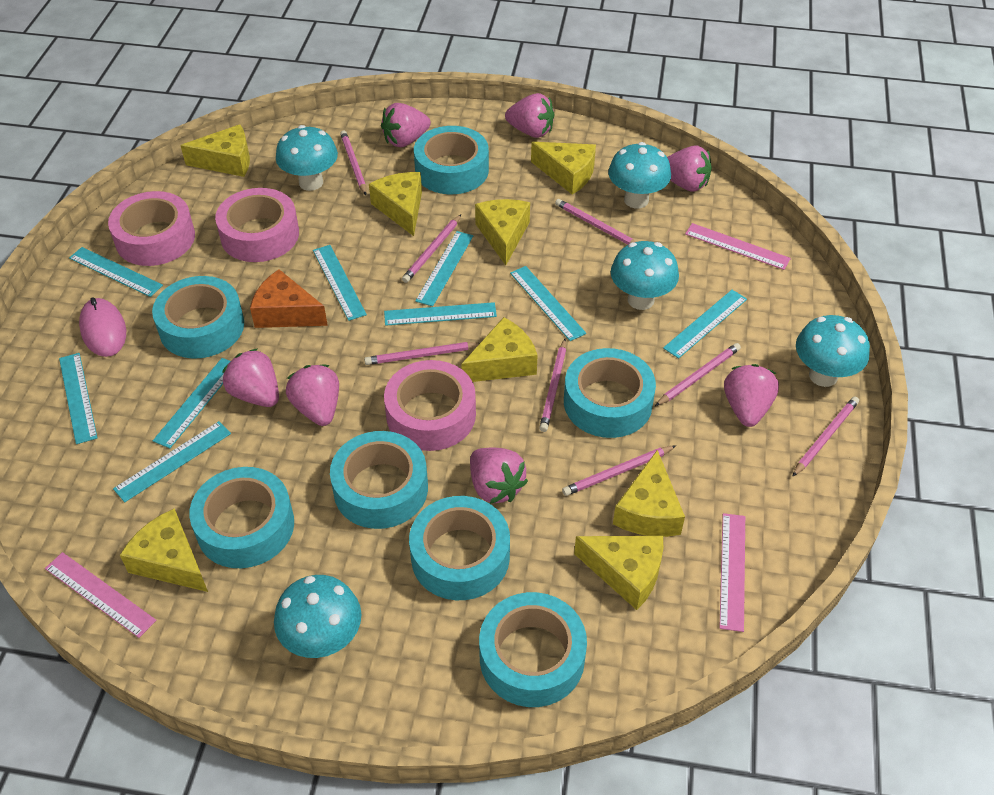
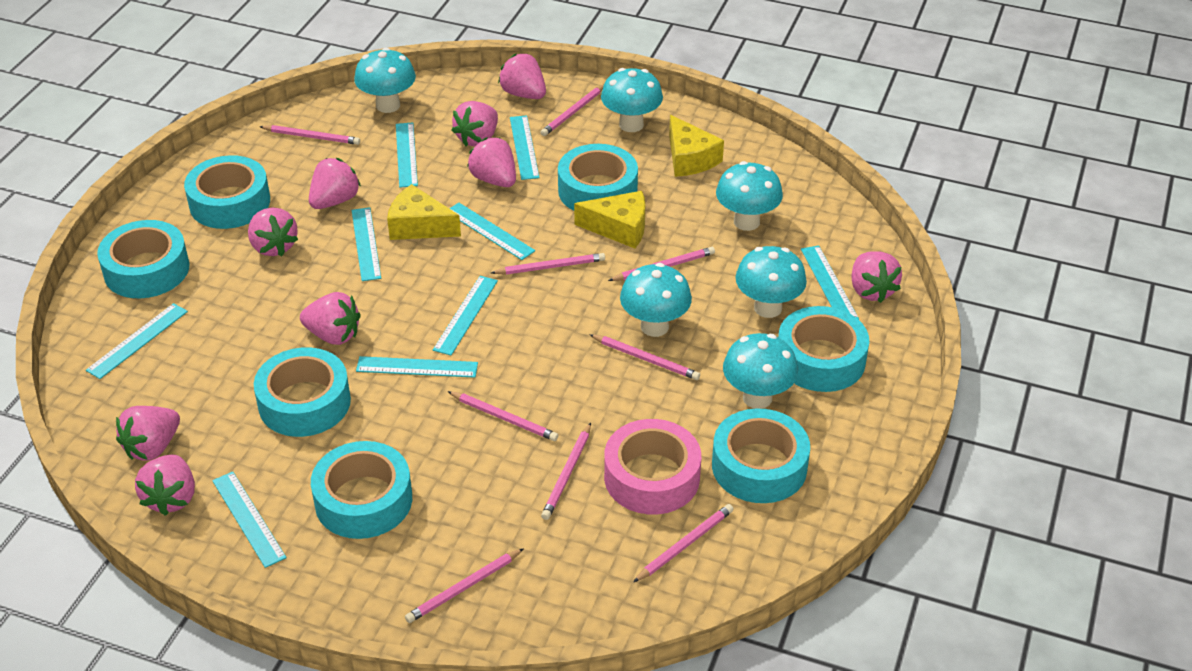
orange cheese: [250,269,328,328] = 1 -> none = 0
pink mouse: [79,297,126,357] = 1 -> none = 0
pink pencil: [340,131,367,195] [364,342,480,365] [402,214,461,283] [539,339,566,432] [555,199,636,245] [562,446,676,496] [655,343,741,406] [792,397,859,477] = 8 -> [259,125,360,145] [405,548,524,623] [448,391,558,441] [491,253,605,275] [540,85,604,136] [541,423,591,520] [589,334,700,380] [608,247,715,281] [634,504,734,582] = 9
pink ruler: [45,552,156,638] [685,223,791,270] [719,513,745,632] = 3 -> none = 0
pink strawberry: [223,349,279,407] [286,365,339,426] [381,103,431,147] [470,448,528,504] [505,93,554,138] [667,145,712,192] [724,364,779,427] = 7 -> [116,406,180,461] [135,454,195,516] [248,207,298,256] [300,292,361,345] [309,158,361,209] [451,101,498,146] [467,137,516,187] [498,54,546,99] [851,251,902,303] = 9
pink tape: [108,191,195,266] [215,188,299,262] [384,360,476,451] = 3 -> [604,419,701,514] = 1
turquoise mushroom: [274,575,362,658] [276,125,338,191] [608,142,671,209] [611,241,679,310] [796,315,870,387] = 5 -> [354,48,416,113] [601,68,663,132] [620,263,692,337] [716,161,783,231] [723,333,798,409] [736,246,807,318] = 6
yellow cheese: [120,508,208,592] [180,124,250,177] [369,172,422,236] [461,317,538,382] [475,199,530,265] [531,142,596,195] [574,536,663,610] [613,450,685,537] = 8 -> [387,184,461,240] [574,191,645,248] [669,115,724,177] = 3

